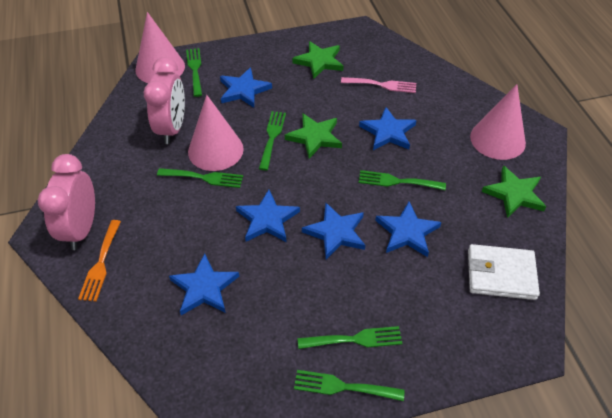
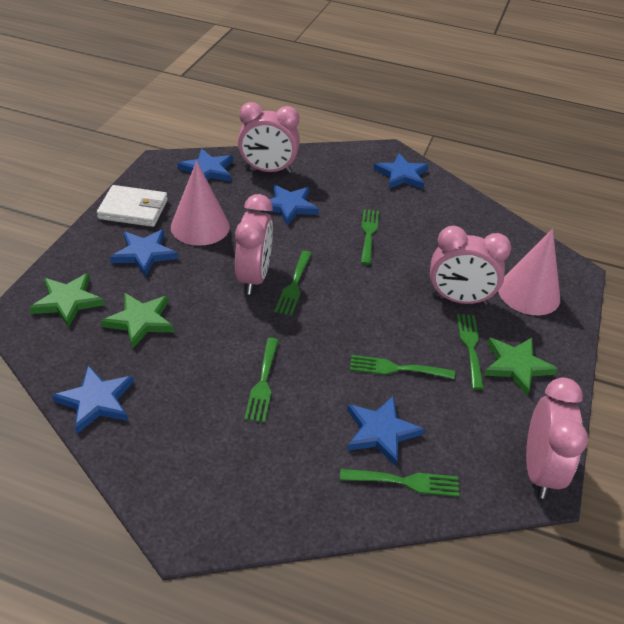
orange fork: [78,220,121,302] = 1 -> none = 0
pink clock: [38,154,95,250] [144,57,185,144] = 2 -> [235,194,273,295] [238,102,300,173] [430,226,511,305] [526,377,588,499] = 4
pink cone: [136,12,185,83] [188,95,244,171] [470,84,526,160] = 3 -> [171,161,230,246] [498,229,560,315] = 2
pink fork: [341,77,416,93] = 1 -> none = 0

